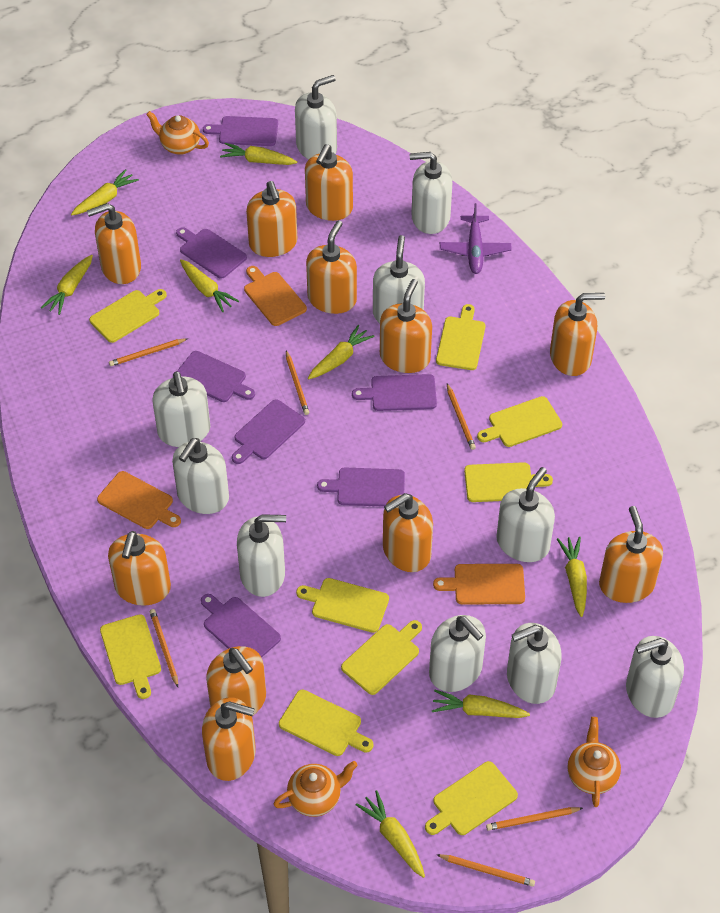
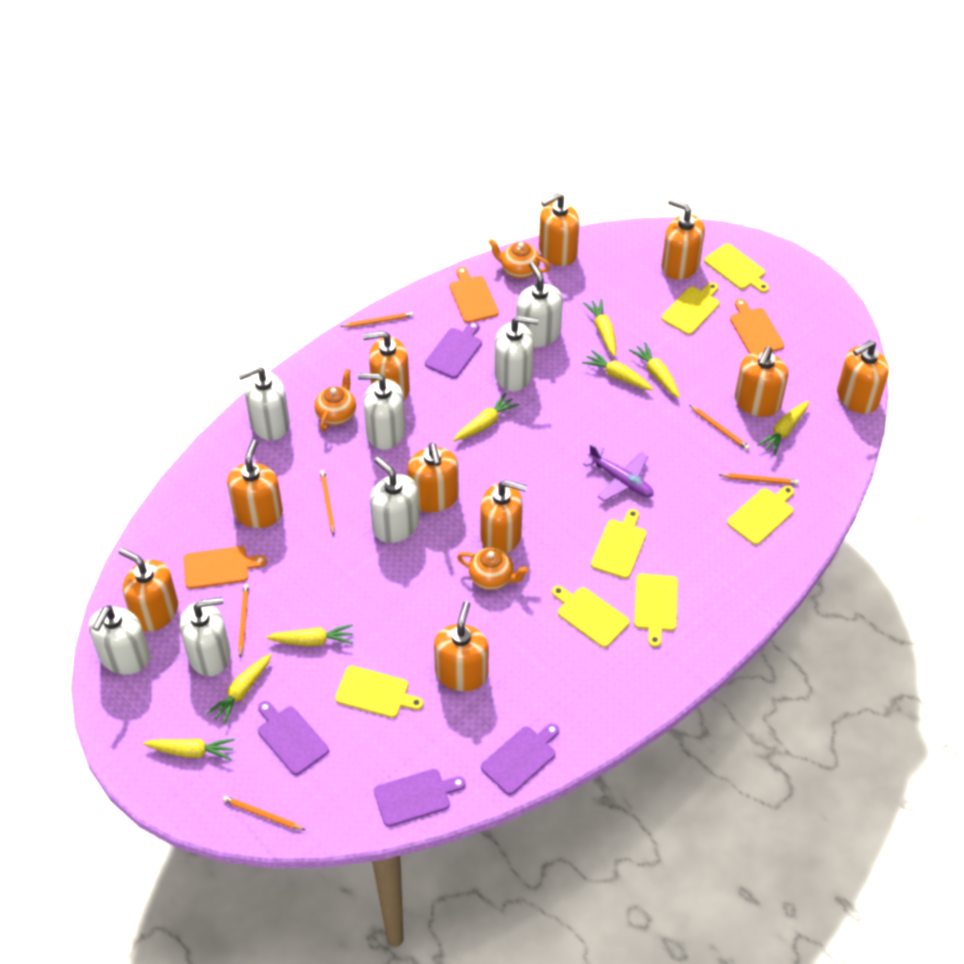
orange soap dispenser: [87,203,141,284] [108,531,171,606] [202,697,256,781] [206,646,266,715] [246,181,297,257] [305,144,353,221] [306,220,357,314] [380,279,432,373] [383,493,433,572] [550,293,605,376] [599,506,663,603] = 11 -> [118,548,178,632] [227,440,283,528] [363,331,410,400] [408,443,459,512] [434,601,489,691] [480,480,527,553] [539,193,580,266] [662,198,705,280] [735,346,789,417] [837,340,889,414] = 10
purple cutting board: [176,227,247,279] [177,351,255,402] [201,594,281,658] [203,116,278,146] [232,399,305,464] [317,468,405,507] [352,374,437,411] = 7 -> [258,701,329,775] [374,769,466,827] [425,321,482,379] [481,723,559,795] = 4
white soap dispenser: [152,372,210,447] [172,438,229,514] [237,514,286,597] [295,75,337,159] [373,235,425,323] [410,152,452,234] [429,615,486,692] [496,467,555,562] [507,623,562,704] [626,636,684,718] = 10 -> [89,606,150,675] [180,597,231,676] [238,366,290,440] [358,373,406,450] [370,457,419,543] [495,316,539,392] [516,262,563,347] = 7
yellow cutting board: [89,289,167,343] [100,614,161,699] [279,690,373,756] [296,578,389,633] [341,620,422,695] [425,761,518,835] [436,304,486,370] [464,462,553,502] [477,396,562,447] = 9 -> [335,665,424,718] [552,585,629,648] [591,509,647,579] [634,574,678,647] [661,282,720,335] [704,243,769,293] [727,485,794,545] = 7

